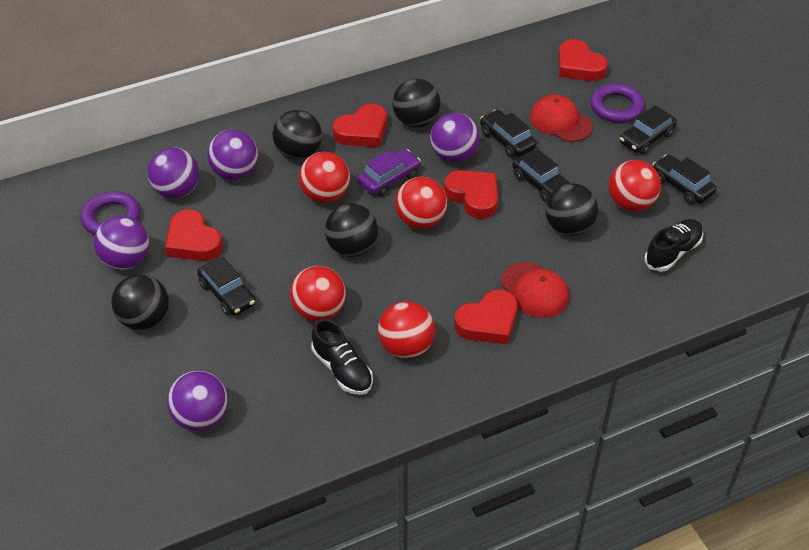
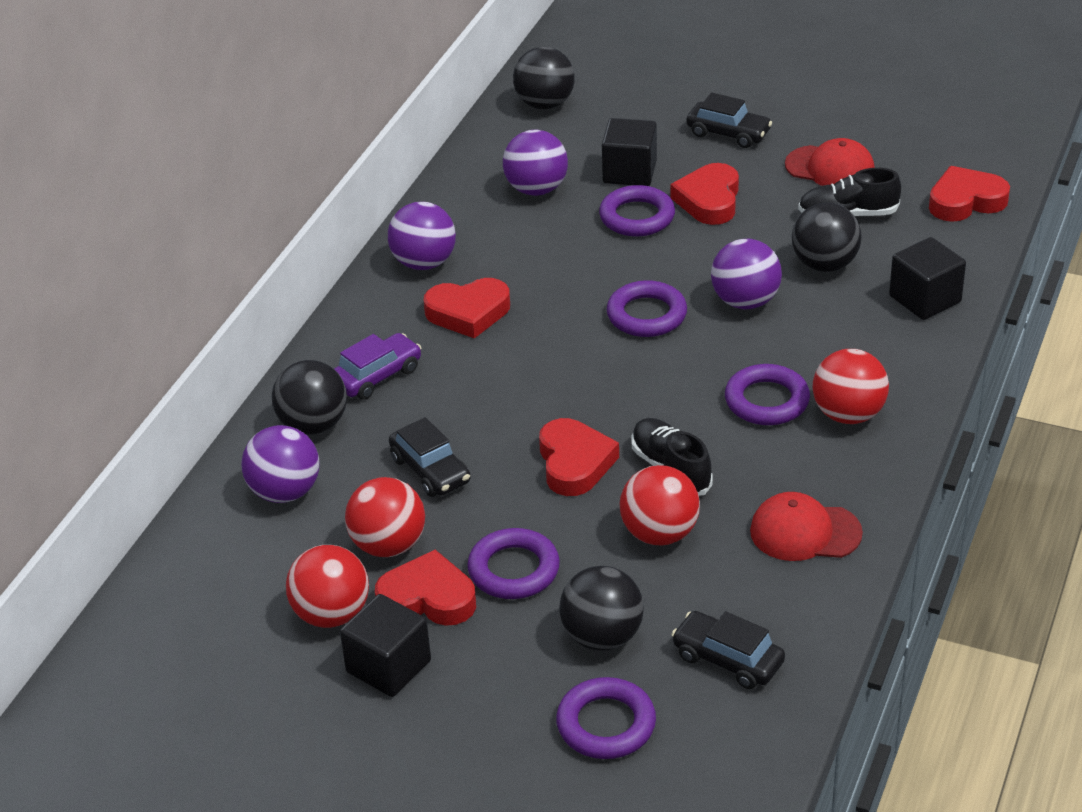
black ball: [111,274,169,330] [272,110,322,160] [325,204,378,257] [392,79,441,127] [545,183,598,236] = 5 -> [272,360,347,435] [513,47,575,109] [559,566,644,650] [792,203,862,272] = 4
black car: [197,257,256,316] [480,110,536,158] [513,149,570,202] [620,105,677,154] [652,155,716,204] = 5 -> [389,417,471,497] [671,611,785,689] [687,93,772,148] = 3
black cube: none = 0 -> [340,594,431,697] [602,118,657,186] [889,237,966,320] = 3
purple ball: [94,216,149,270] [148,147,199,199] [167,371,228,431] [207,130,258,180] [430,113,480,163] = 5 -> [241,425,320,503] [388,202,456,270] [503,130,568,196] [711,239,782,309] = 4
purple ring: [81,191,140,235] [590,83,645,123] = 2 -> [467,528,560,599] [556,677,656,759] [599,185,675,236] [606,280,687,337] [725,364,810,425] = 5
red ball: [290,266,346,321] [299,152,350,203] [378,301,435,359] [395,177,447,229] [609,160,661,212] = 5 -> [286,545,369,628] [345,477,425,557] [620,465,700,546] [812,349,889,424] = 4

